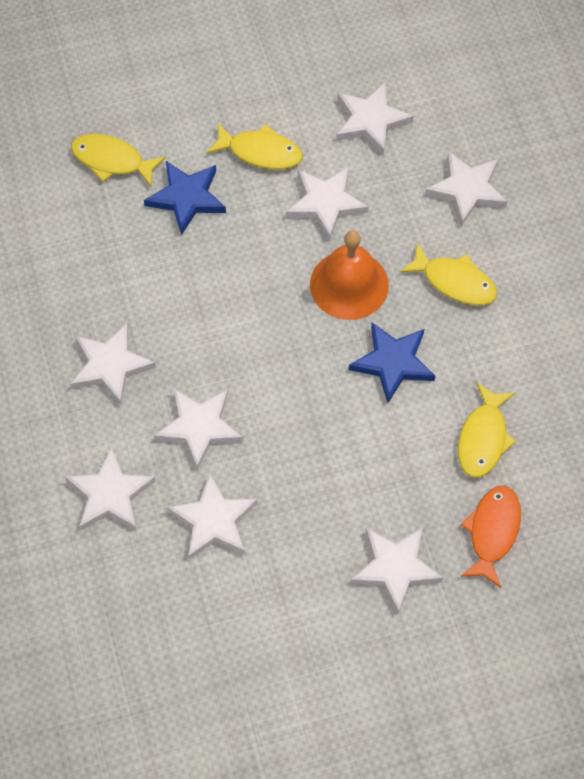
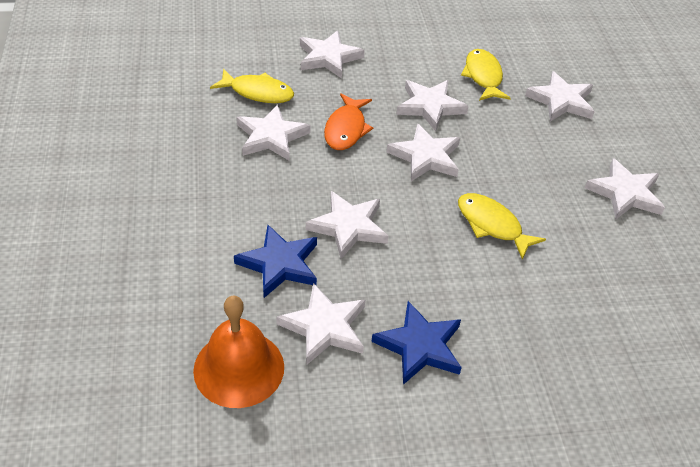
yellow fish: [71,134,166,187] [207,124,302,169] [400,242,497,305] [458,383,516,478] = 4 -> [210,69,294,103] [458,193,546,260] [461,49,511,101] = 3

